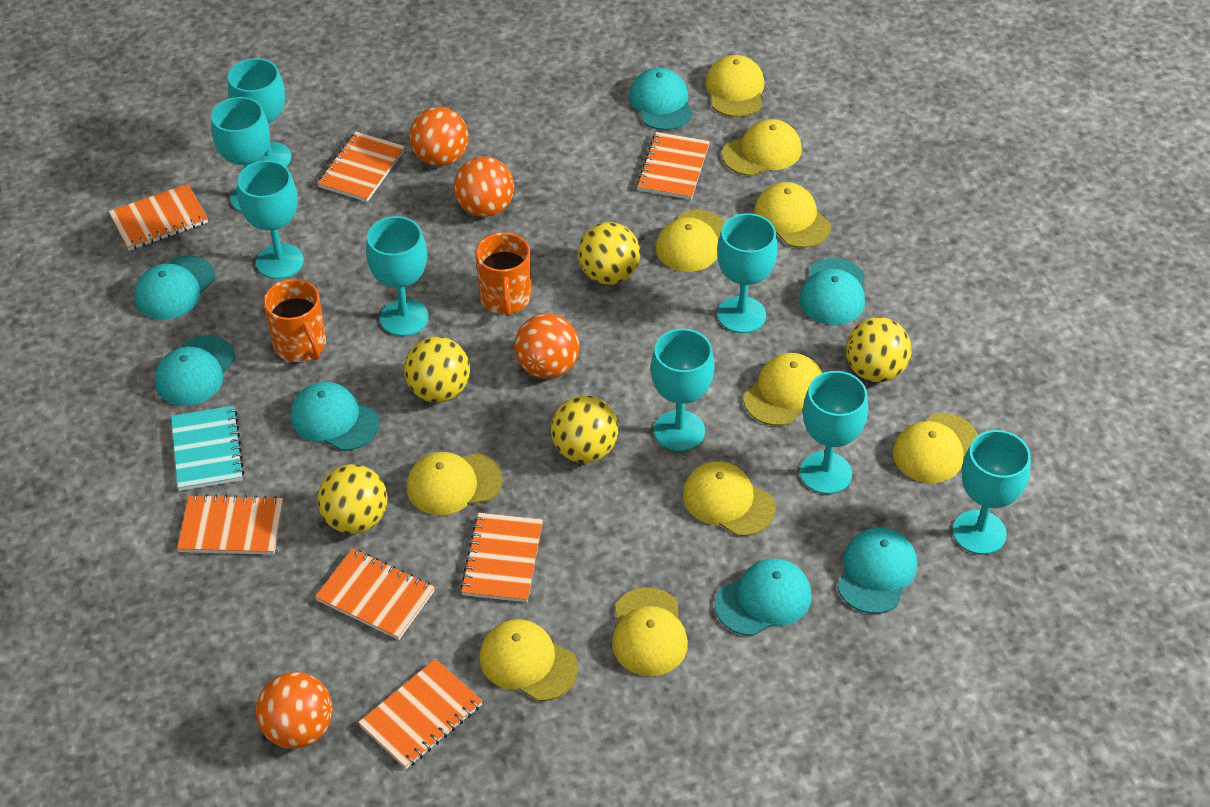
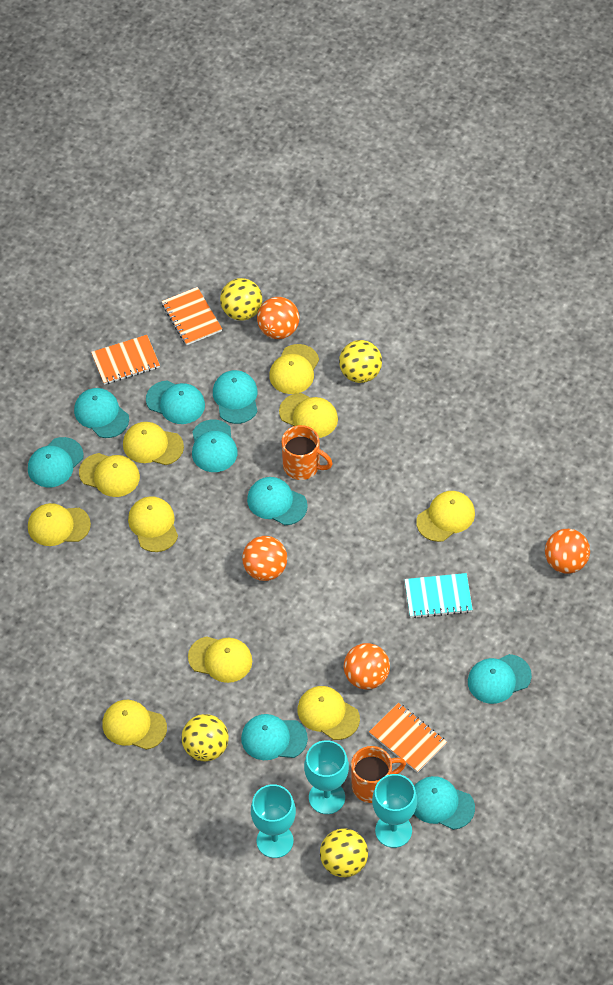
orange notebook: [109,184,208,251] [177,494,283,555] [315,548,435,640] [317,132,405,202] [358,659,483,769] [460,513,543,602] [637,132,710,200] = 7 -> [91,335,160,385] [162,287,222,345] [369,703,447,773] = 3
turquoise cap: [134,255,215,320] [155,336,235,406] [291,382,380,451] [629,68,693,130] [715,558,812,636] [800,258,865,325] [837,528,917,614] = 7 -> [28,437,84,487] [74,388,129,438] [146,381,205,424] [192,420,237,472] [213,370,258,424] [241,714,308,760] [247,477,308,525] [414,776,475,830] [468,654,532,704] = 9
turquoise goblet: [211,97,270,212] [228,58,291,167] [237,160,304,279] [366,216,429,336] [651,329,715,451] [717,213,778,333] [800,371,868,494] [953,430,1031,555] = 8 -> [251,784,296,858] [304,740,349,814] [372,774,417,848] = 3
yellow ball: [317,464,387,534] [404,337,470,402] [551,396,618,463] [578,222,640,285] [846,317,912,382] = 5 -> [181,714,229,761] [220,278,262,321] [320,829,368,877] [339,340,382,383] = 4

